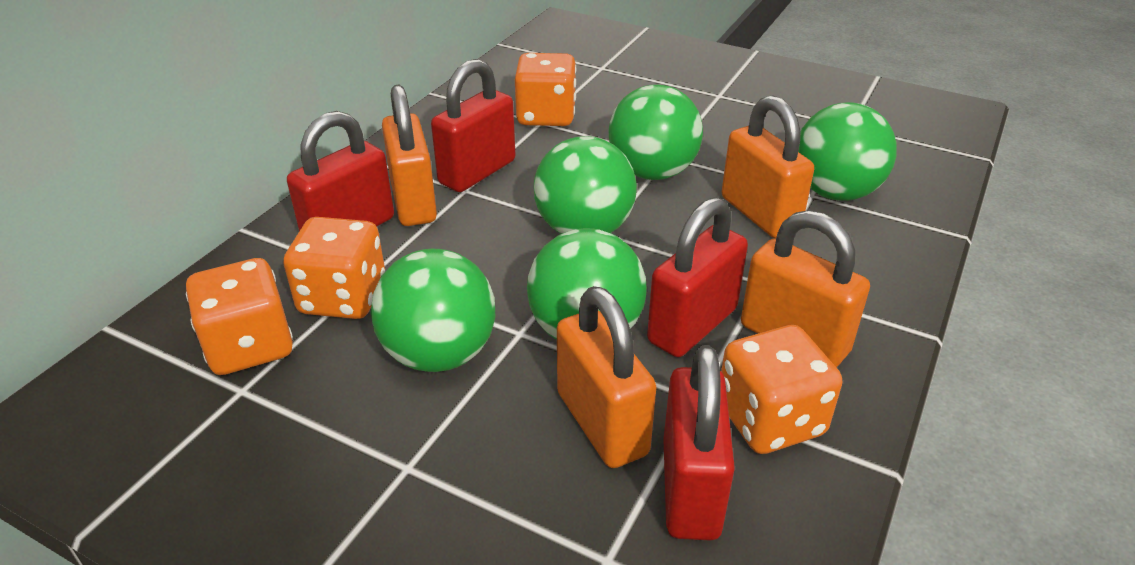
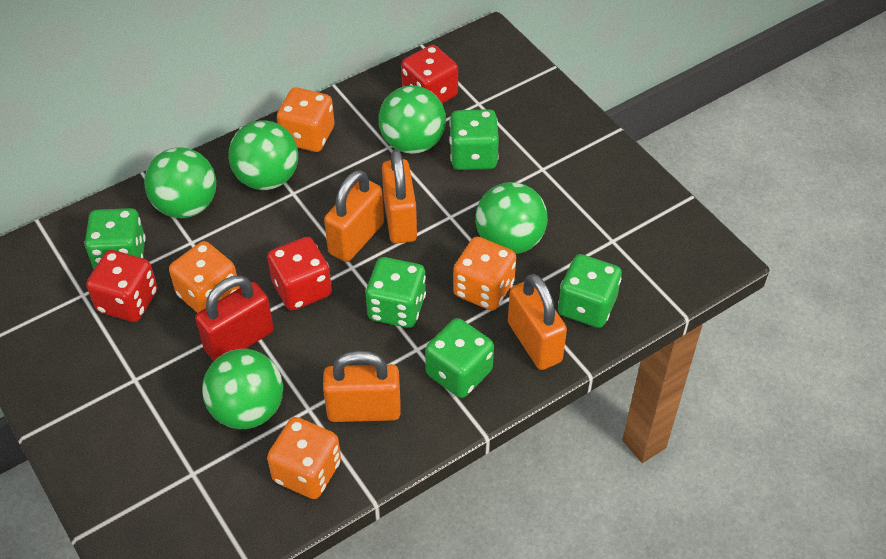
green dice: none = 0 -> [85,208,146,269] [365,257,426,328] [425,318,494,398] [449,109,499,170] [558,254,622,328] = 5
red dice: none = 0 -> [86,250,158,322] [267,237,332,310] [401,45,458,103] = 3
red padlock: [287,111,394,231] [431,59,516,192] [647,197,748,357] [663,345,735,541] = 4 -> [195,276,274,361] = 1

